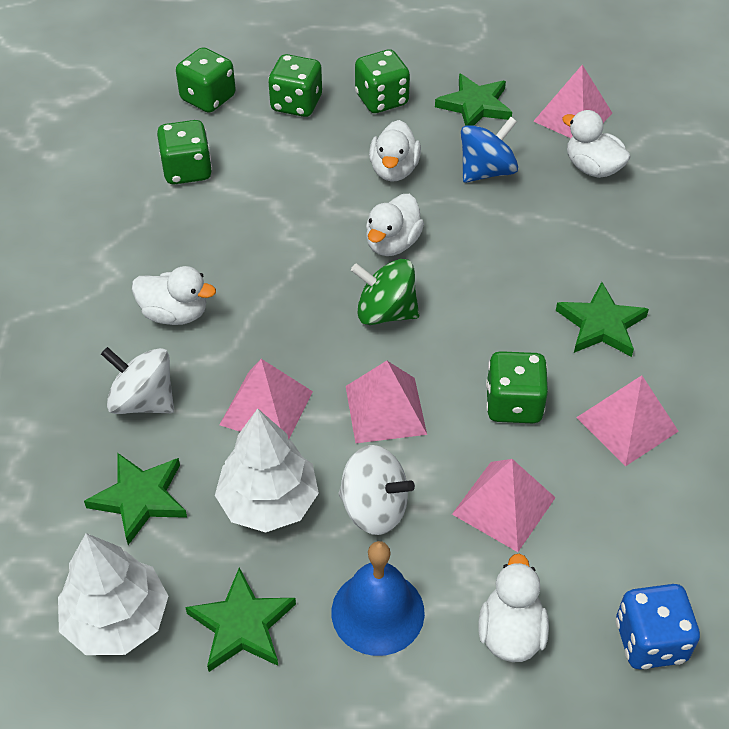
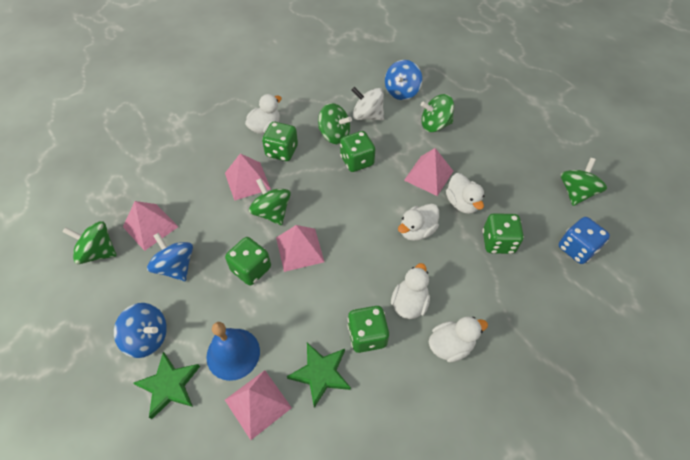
blue spinning top: [461,117,518,183] = 1 -> [114,303,167,358] [147,233,193,281] [385,60,422,100] = 3
green spinning top: [351,259,419,325] = 1 -> [62,221,117,264] [249,178,291,225] [318,103,352,144] [421,94,454,132] [561,158,607,206] = 5
green star: [84,453,187,545] [185,567,296,672] [435,73,512,126] [556,282,649,357] = 4 -> [133,352,200,419] [287,343,351,408] = 2
white spinning top: [101,347,174,414] [338,445,415,535] = 2 -> [351,87,384,120] = 1
white tree: [58,533,168,655] [215,408,319,532] = 2 -> none = 0

